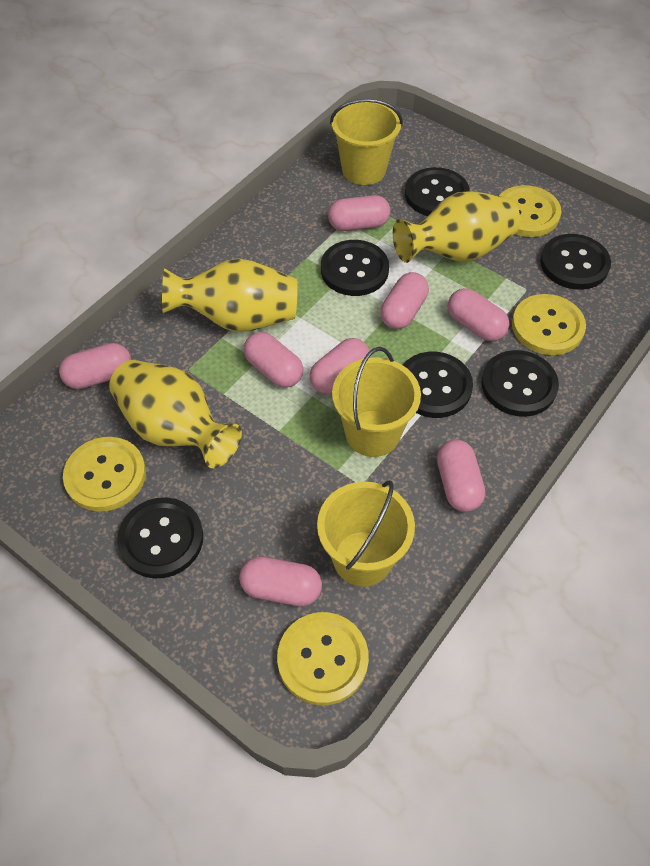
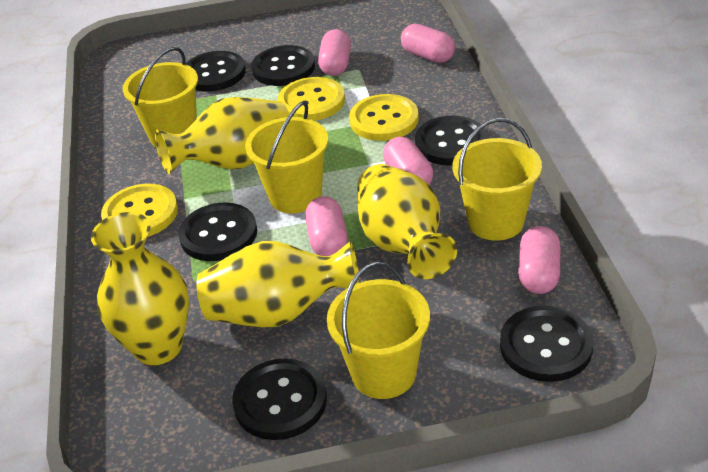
pink capsule: [59,343,131,389] [239,557,322,606] [244,332,303,388] [310,338,370,394] [328,195,390,231] [381,272,429,329] [437,440,485,512] [448,288,509,341] = 8 -> [305,196,348,256] [318,29,351,76] [383,137,433,184] [401,24,455,63] [518,226,560,294] = 5
yellow bucket: [317,480,415,587] [330,99,403,185] [332,347,421,457] = 3 -> [123,47,198,147] [245,101,328,213] [327,262,430,399] [452,118,542,241] = 4
yellow button: [63,437,146,512] [277,612,369,705] [499,185,561,237] [512,294,586,355] = 4 -> [101,184,178,237] [278,77,345,121] [349,94,419,141] = 3
yellow vase: [109,360,242,468] [162,258,298,332] [393,191,520,263] = 3 -> [91,212,189,365] [155,97,289,174] [196,240,361,328] [357,164,457,279] = 4

